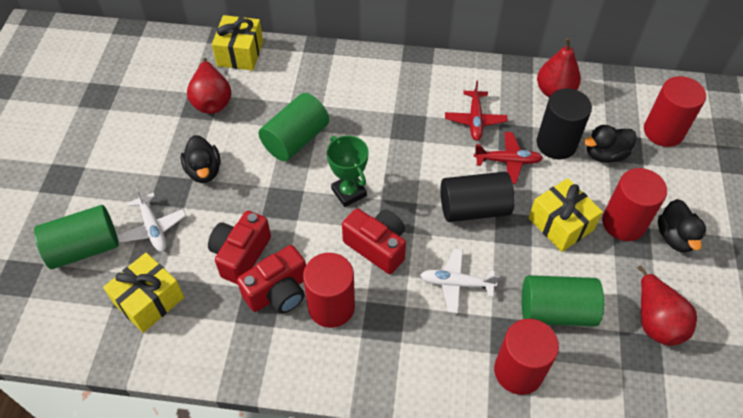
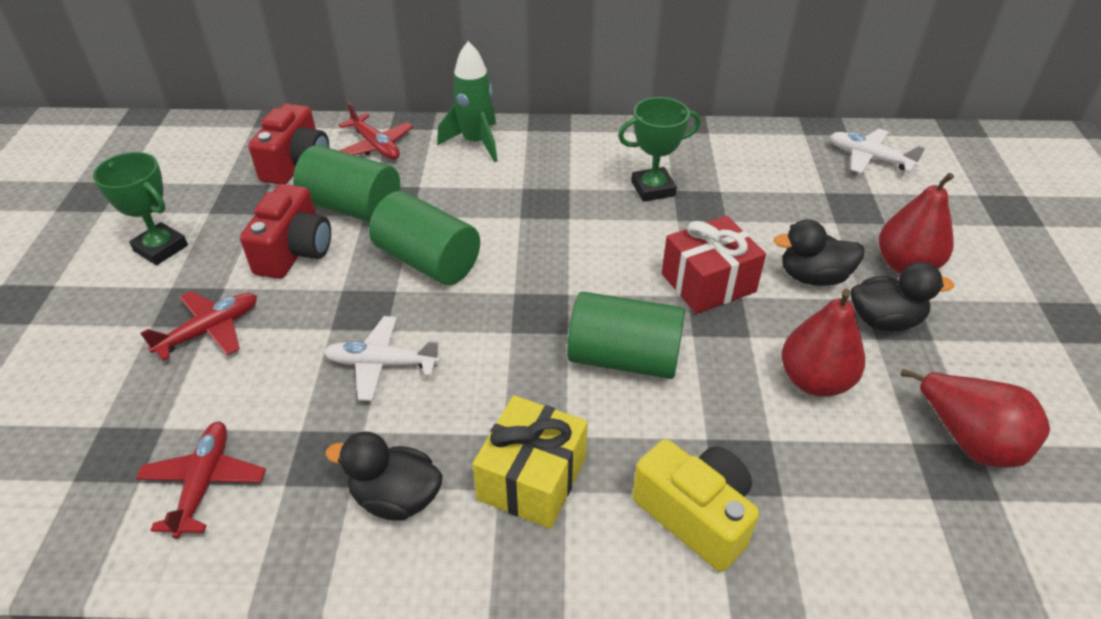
black cylinder: [441,172,515,222] [537,88,592,159] = 2 -> none = 0
green rocket: none = 0 -> [437,41,497,162] = 1
green trophy: [327,136,368,207] = 1 -> [93,152,188,265] [618,97,701,202] = 2
red camera: [208,211,271,284] [237,245,306,314] [342,209,406,274] = 3 -> [240,184,331,279] [248,103,329,184] = 2
red cylinder: [303,253,355,328] [494,319,559,395] [602,168,667,241] [644,76,706,147] = 4 -> none = 0
red gift: none = 0 -> [662,216,766,314] = 1
red plane: [445,81,508,141] [474,132,543,184] = 2 -> [136,422,266,539] [140,291,257,361] [338,102,413,160] = 3
yellow camera: none = 0 -> [632,439,759,572] = 1
yellow gift: [103,253,184,333] [212,15,263,70] [529,178,603,252] = 3 -> [473,395,588,529] = 1

